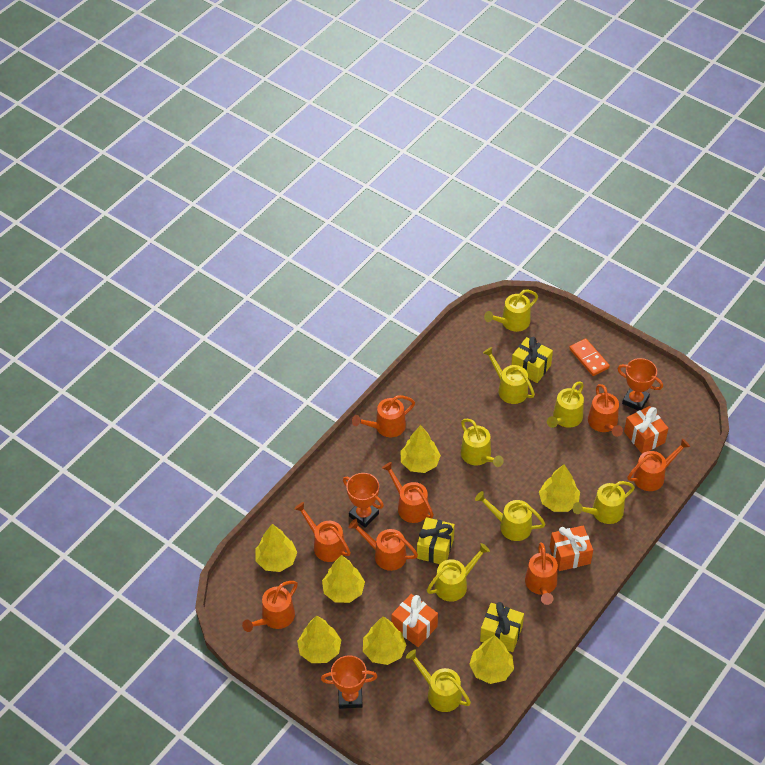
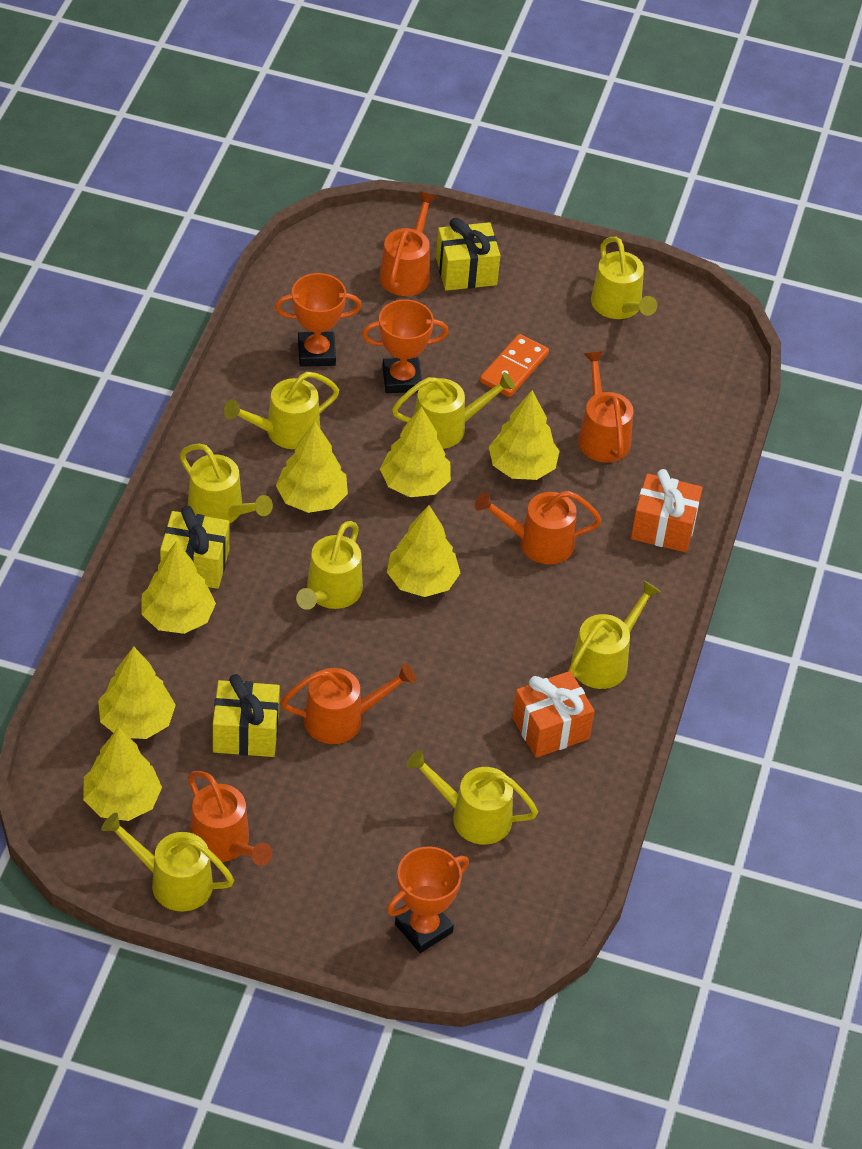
orange gift: [391,594,438,647] [550,526,593,571] [624,406,668,454] = 3 -> [512,671,595,758] [631,469,703,552] = 2
orange watering can: [242,581,298,632] [294,502,351,562] [349,519,418,571] [352,395,415,437] [382,462,434,523] [525,542,558,605] [588,384,623,437] [627,438,690,491] = 8 -> [188,771,272,866] [281,663,416,744] [379,191,437,296] [475,491,602,564] [578,351,633,463] = 5

